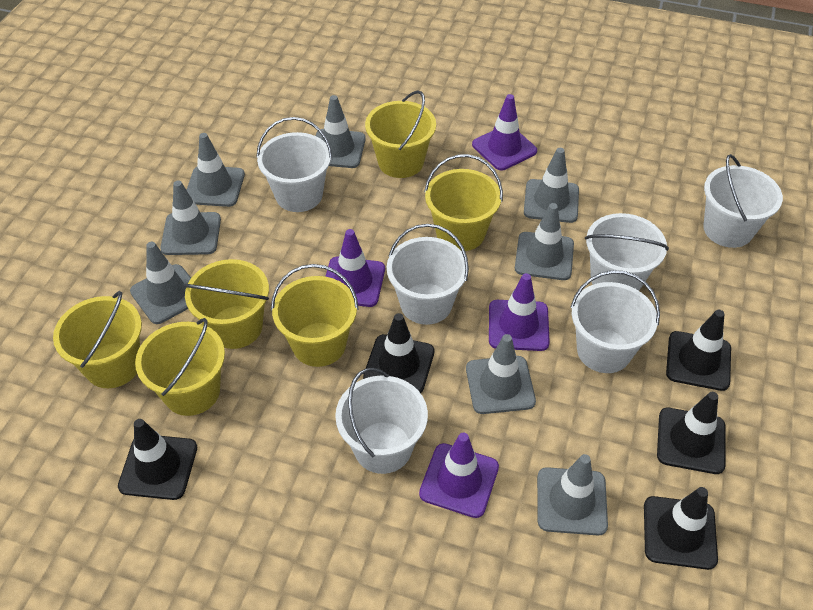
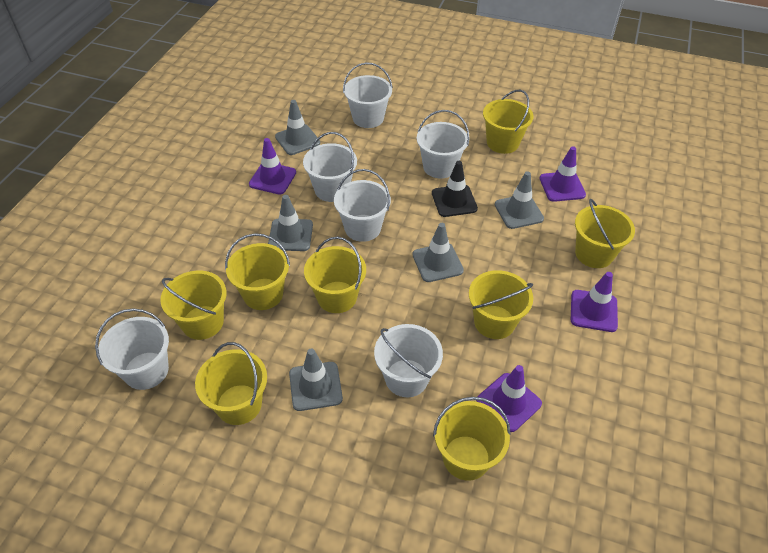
black traffic cone: [118,419,197,500] [363,313,435,393] [644,487,718,570] [657,392,725,474] [666,310,731,391] = 5 -> [432,161,478,217] = 1
grey traffic cone: [130,242,191,324] [160,180,221,255] [187,133,245,207] [316,95,366,168] [466,334,536,414] [515,203,574,280] [524,148,579,223] [537,454,608,536] = 8 -> [268,195,313,251] [275,100,320,155] [289,349,343,411] [412,223,464,282] [495,171,544,229] = 5
yellow bucket: [53,291,142,388] [135,318,225,416] [183,259,269,349] [271,264,359,367] [365,90,436,178] [424,154,503,251] = 6 -> [160,271,227,340] [195,342,267,425] [225,233,290,310] [304,237,366,313] [433,397,511,481] [469,270,533,339] [483,90,533,154] [575,199,635,268] = 8

